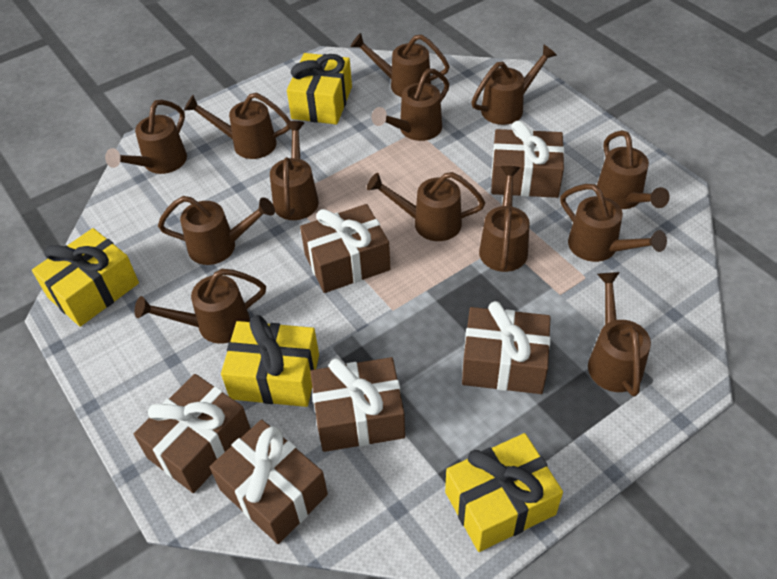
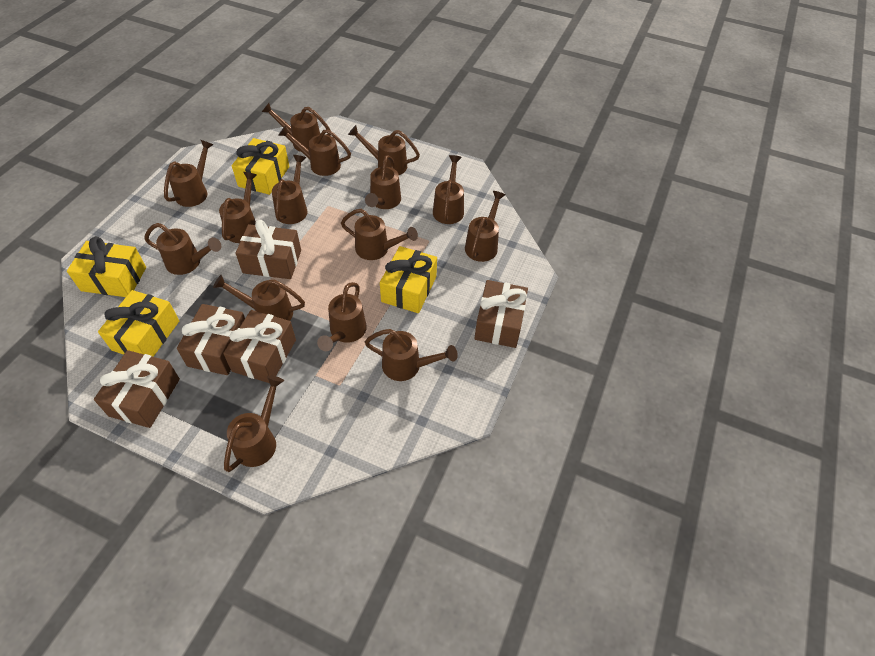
brown gift: [134,374,251,493] [210,420,328,544] [300,204,390,293] [310,357,405,452] [462,301,551,394] [491,121,564,198] = 6 -> [94,350,180,428] [177,304,245,375] [223,310,296,383] [236,220,301,279] [474,280,528,348] = 5
brown watering can: [105,100,187,174] [135,269,266,344] [158,196,275,265] [184,93,290,159] [270,121,319,220] [351,33,450,97] [367,172,485,241] [371,68,449,141] [471,45,557,125] [479,166,530,272] [560,184,667,262] [588,272,651,397] [597,130,670,209] = 13 -> [144,223,221,275] [164,140,214,207] [213,275,305,321] [219,172,257,243] [224,375,284,472] [262,103,331,152] [272,155,307,224] [278,125,351,176] [317,282,367,351] [341,209,418,260] [348,125,420,175] [365,155,401,209] [365,329,458,381] [433,155,464,224] [465,191,506,262] = 15

